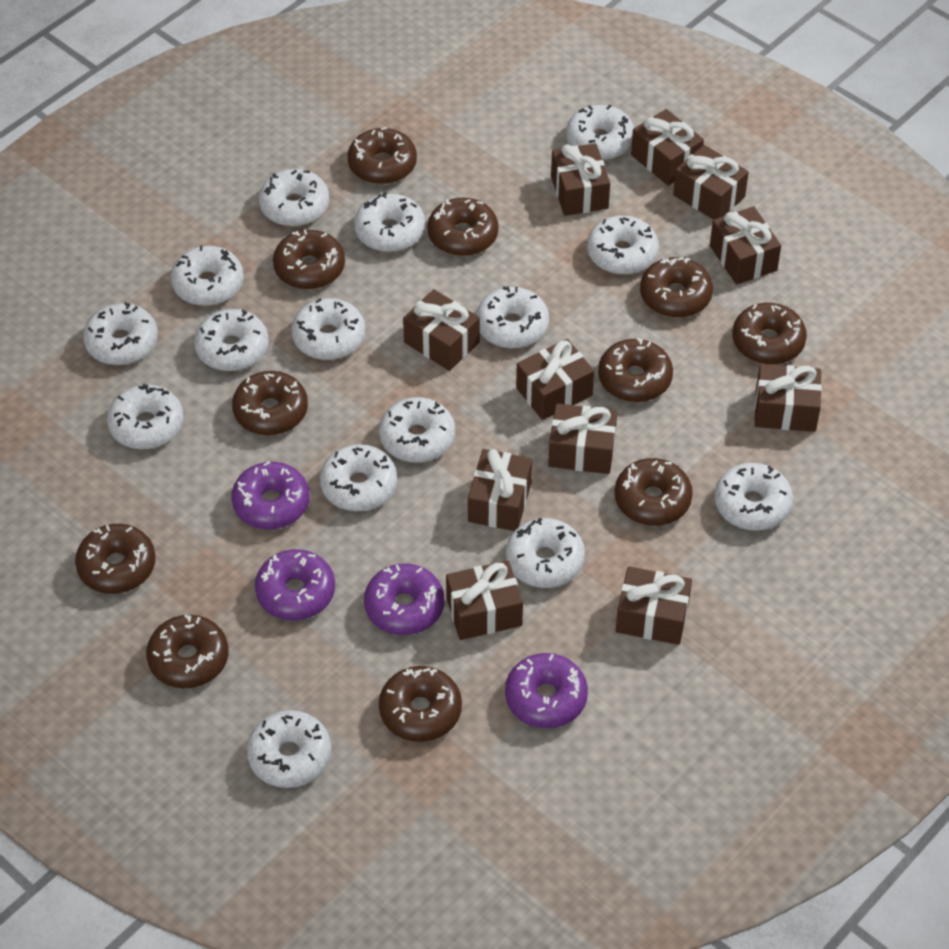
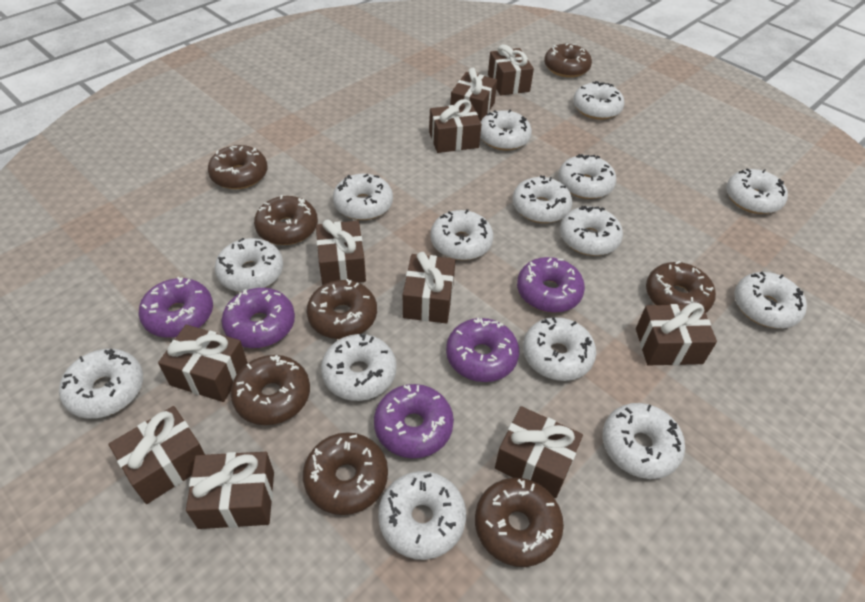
brown donut: [75,524,155,594] [146,615,229,688] [232,371,308,435] [273,229,345,290] [348,127,417,184] [379,666,462,742] [427,197,499,256] [598,338,673,402] [614,458,693,526] [640,257,713,318] [732,303,807,365] = 11 -> [208,145,268,189] [231,355,310,425] [254,195,318,245] [303,432,388,515] [307,279,377,339] [475,478,564,567] [544,43,592,78] [646,261,716,313] = 8
brown gift: [403,289,480,371] [446,560,523,640] [468,449,532,531] [516,339,594,420] [548,403,617,474] [551,143,610,216] [616,566,692,645] [631,109,704,186] [673,145,749,220] [710,206,781,285] [754,364,822,432] = 11 -> [109,406,205,504] [158,325,248,402] [186,452,274,529] [316,219,366,285] [403,252,456,323] [429,99,481,153] [450,68,497,122] [488,44,534,96] [495,406,583,498] [636,303,717,365] = 10
purple donut: [231,461,310,529] [255,549,335,620] [364,564,444,635] [505,653,588,728] = 4 -> [139,277,213,338] [221,288,295,348] [374,384,454,458] [446,318,519,382] [517,257,585,313] = 5

